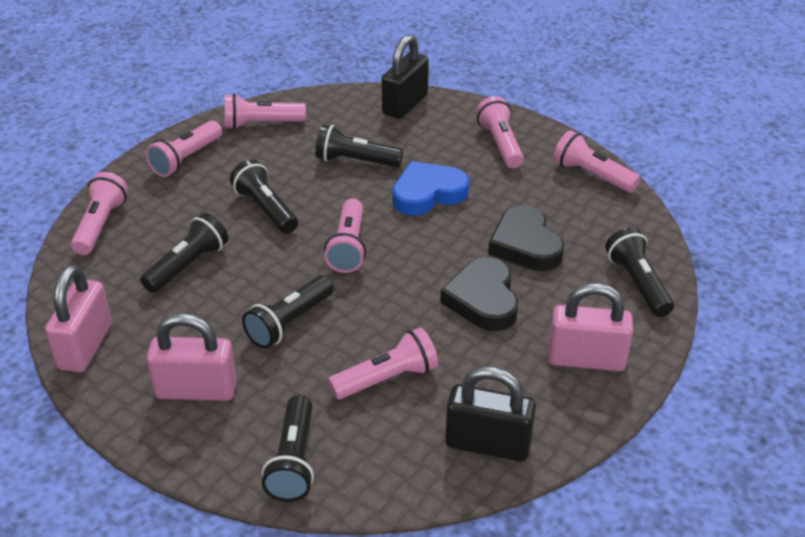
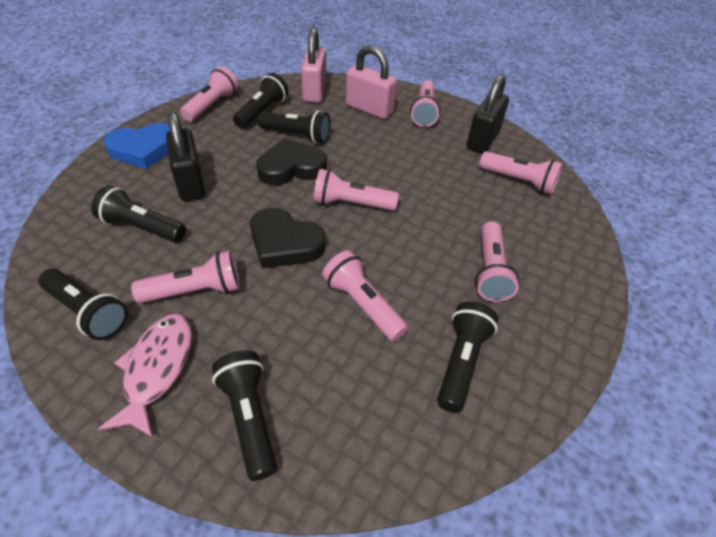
pink fish: none = 0 -> [98,314,192,438] = 1
pink padlock: [45,265,112,372] [146,313,237,401] [548,283,633,371] = 3 -> [301,28,326,103] [346,45,397,119] = 2

